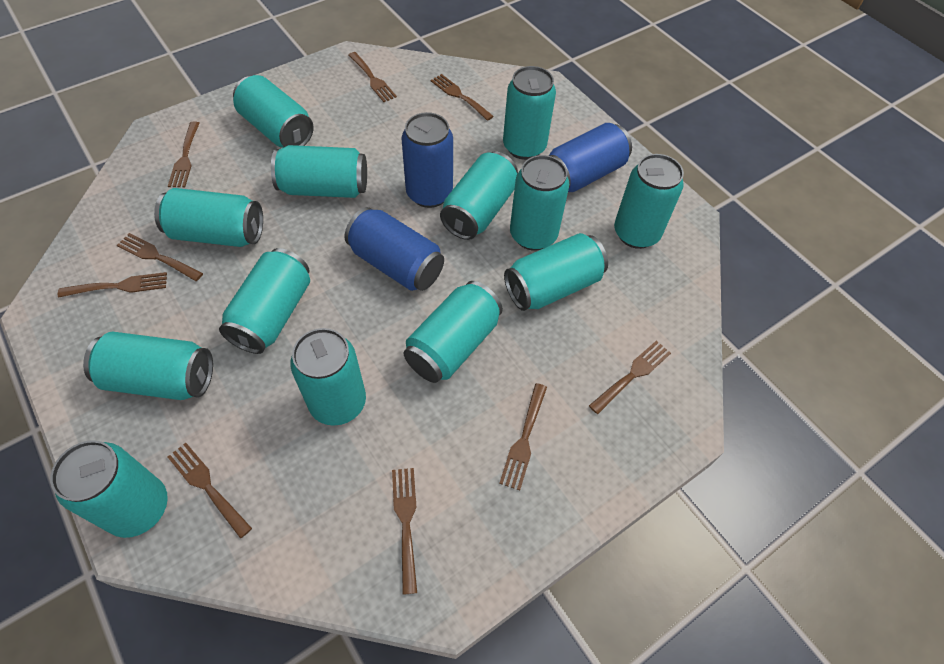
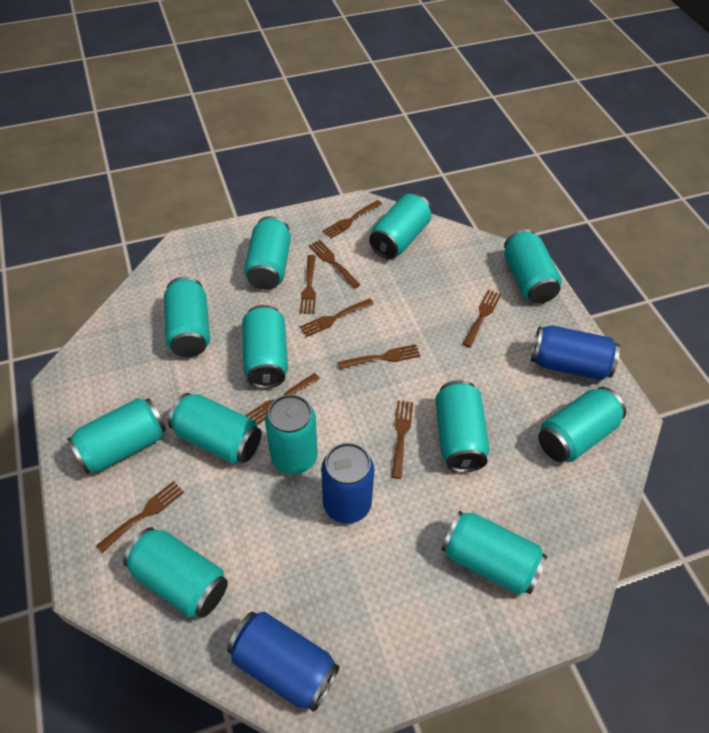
turquoise can: [50,440,168,538] [83,331,213,400] [154,188,263,247] [219,248,310,354] [233,75,314,148] [271,145,367,198] [290,328,366,426] [404,281,503,383] [440,152,518,240] [503,66,556,160] [504,233,608,311] [510,155,569,251] [614,154,684,249] = 13 -> [67,398,166,474] [123,527,228,618] [164,277,210,357] [168,393,262,464] [242,305,288,389] [244,216,291,290] [265,394,318,474] [369,194,431,259] [435,380,490,472] [441,511,547,595] [504,229,562,304] [538,387,626,462] = 12

